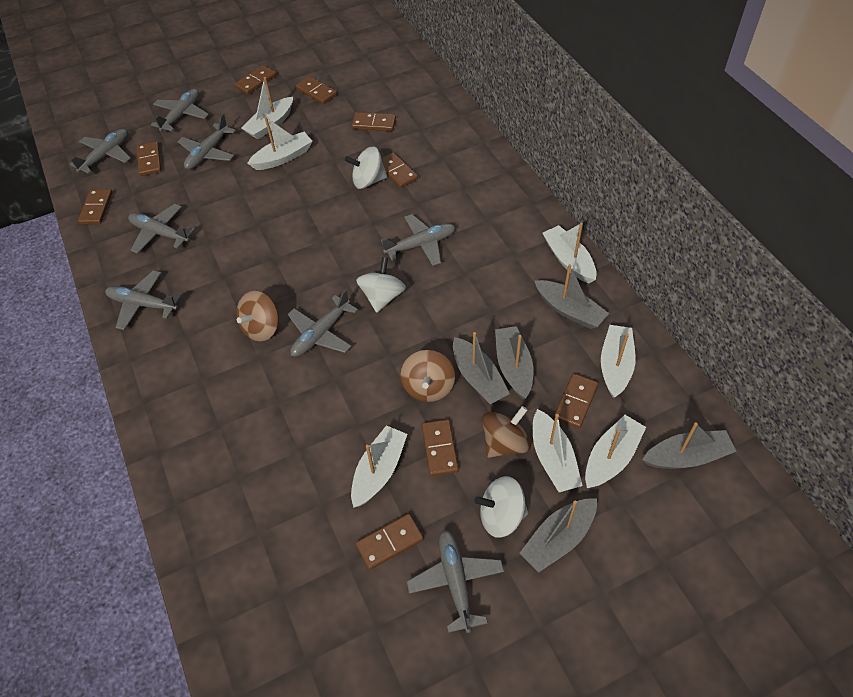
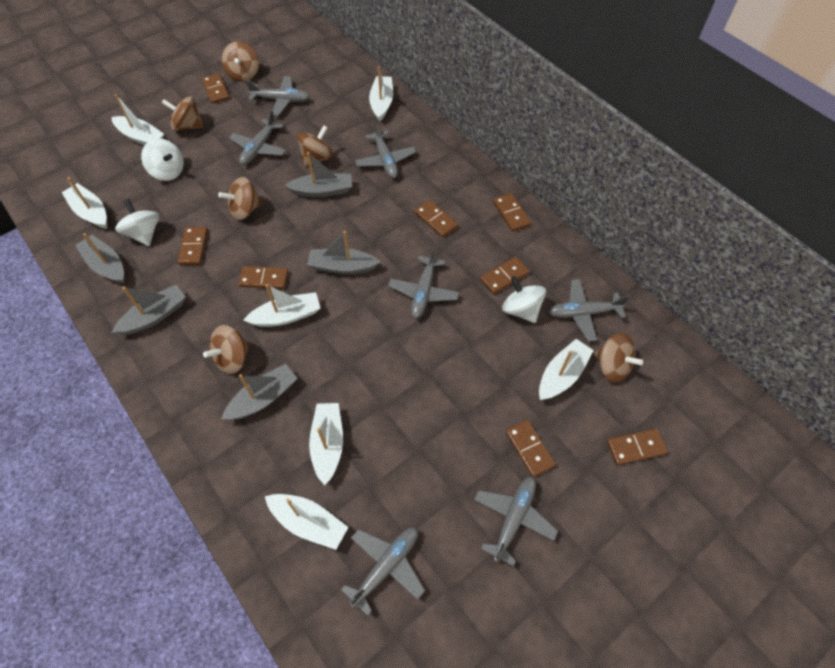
brown domino: [78,189,113,224] [137,141,161,176] [234,65,276,94] [296,76,337,104] [352,112,396,131] [356,514,423,570] [381,152,418,188] [422,419,459,476] [554,374,598,428] = 9 -> [177,227,208,265] [202,73,230,104] [238,266,288,289] [414,200,458,238] [480,256,530,294] [493,193,531,232] [506,420,556,477] [607,428,668,465] = 8
brown spinning top: [236,291,279,341] [400,350,455,402] [482,406,531,458] = 3 -> [162,96,204,131] [203,325,250,374] [218,177,263,220] [222,41,259,81] [297,125,333,167] [594,333,643,382] = 6
grey plane: [70,129,131,174] [105,270,181,330] [128,204,195,254] [151,89,209,131] [178,114,236,169] [288,290,358,357] [381,214,455,266] [407,530,504,633] = 8 -> [229,110,286,165] [246,76,310,116] [341,527,425,616] [355,121,416,178] [388,247,459,318] [474,477,558,566] [548,279,630,341] = 7

